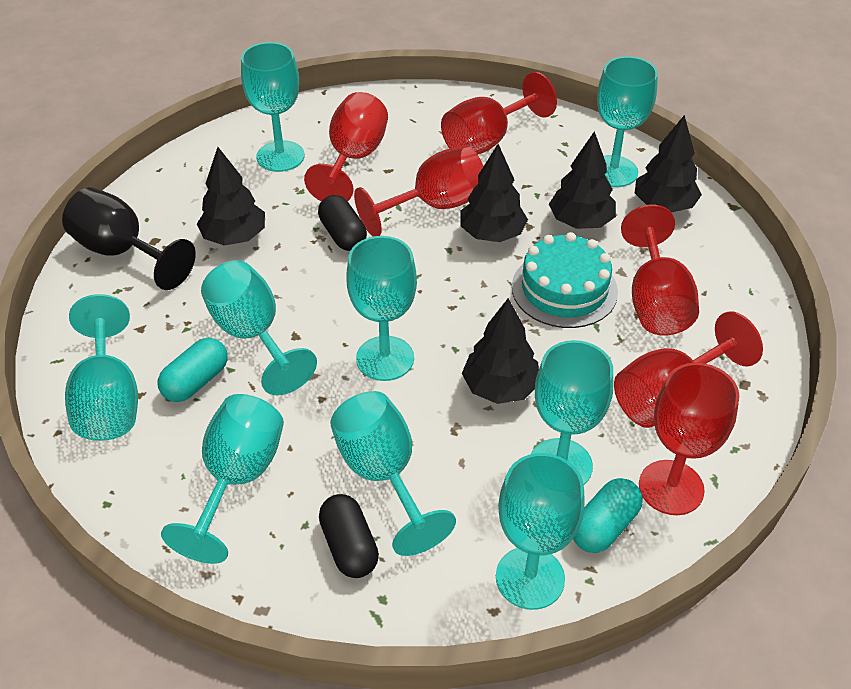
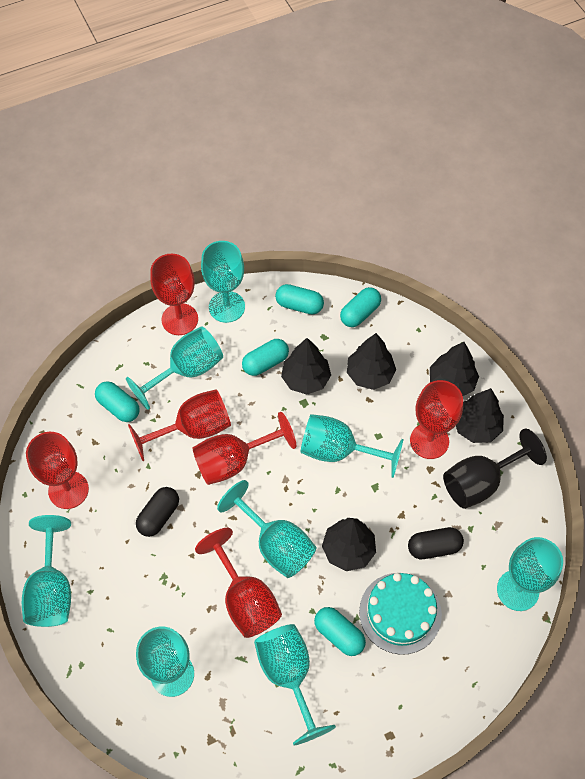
turquoise capsule: [158,338,228,402] [573,478,643,553] = 2 -> [95,381,139,422] [242,339,289,376] [275,284,324,315] [314,607,366,656] [340,287,381,327] = 5
turquoise goblet: [65,294,138,441] [161,394,284,564] [201,260,317,395] [241,42,305,172] [330,391,456,556] [346,236,417,381] [496,453,585,610] [531,340,613,485] [597,56,658,187] = 9 -> [22,515,71,627] [126,327,223,410] [136,627,194,697] [201,241,245,323] [217,480,316,578] [254,624,336,746] [301,414,404,478] [497,537,563,611] = 8

